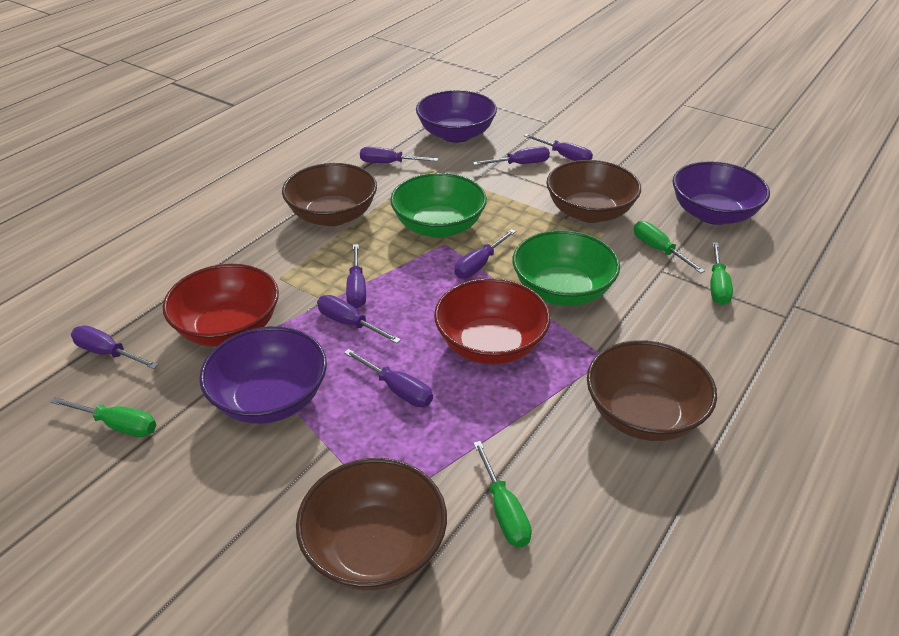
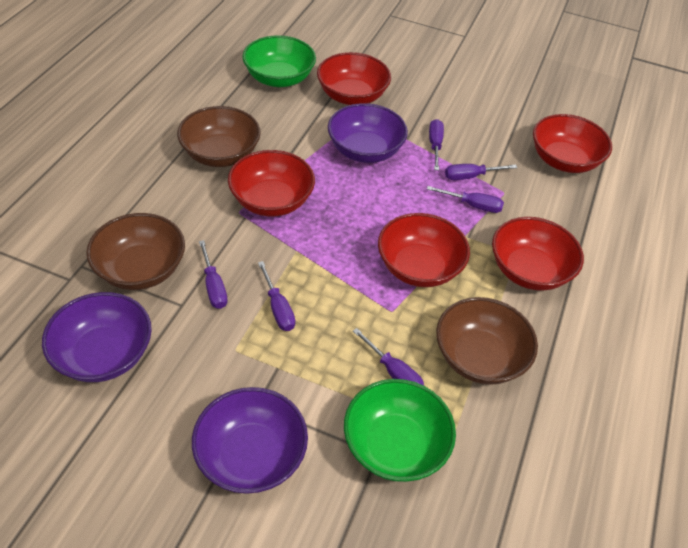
brown bowl: [282,163,377,226] [296,458,447,590] [546,160,641,223] [587,340,717,441] = 4 -> [86,213,185,290] [177,106,261,167] [436,297,538,385] = 3
green screwdriver: [51,397,156,437] [473,441,532,547] [634,221,705,273] [710,242,733,305] = 4 -> none = 0
purple screwdriver: [71,326,159,369] [317,295,401,344] [344,349,433,407] [346,244,366,308] [360,147,438,163] [454,229,516,279] [473,146,550,165] [524,134,593,161] = 8 -> [199,240,228,309] [258,261,295,331] [353,328,424,385] [427,186,504,213] [429,119,444,170] [445,164,517,180] = 6
red bowl: [163,264,279,347] [434,278,551,365] = 2 -> [228,150,315,217] [317,52,391,105] [378,213,470,287] [492,217,584,291] [533,114,612,173] = 5

